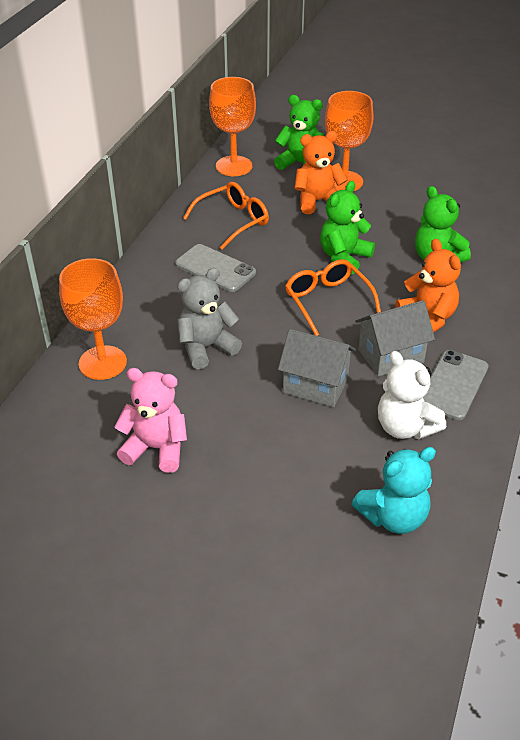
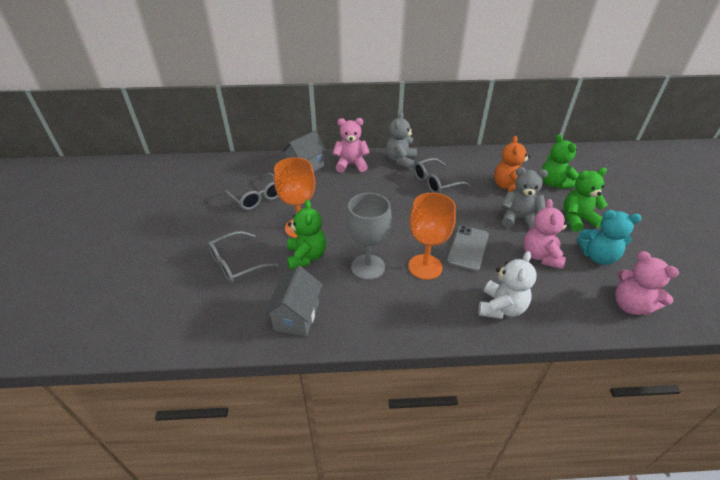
grey glasses: none = 0 -> [208,231,279,284] [224,173,279,210] [413,158,471,193] = 3
grey goblet: none = 0 -> [346,193,392,280] = 1
grey phone: [175,244,256,292] [423,350,489,420] = 2 -> [447,226,489,271] = 1
grey teddy bear: [177,268,242,369] = 1 -> [386,112,417,169] [501,167,548,229] = 2
orange glasses: [183,182,269,250] [285,259,381,336] = 2 -> none = 0
orange goblet: [59,258,127,380] [209,77,256,176] [325,91,374,191] = 3 -> [274,157,315,238] [408,193,456,280] = 2
orange teddy bear: [294,131,348,214] [395,239,461,333] = 2 -> [494,136,531,192] = 1
pink teddy bear: [114,368,187,473] = 1 -> [333,118,370,173] [523,199,569,269] [615,251,679,315] = 3

